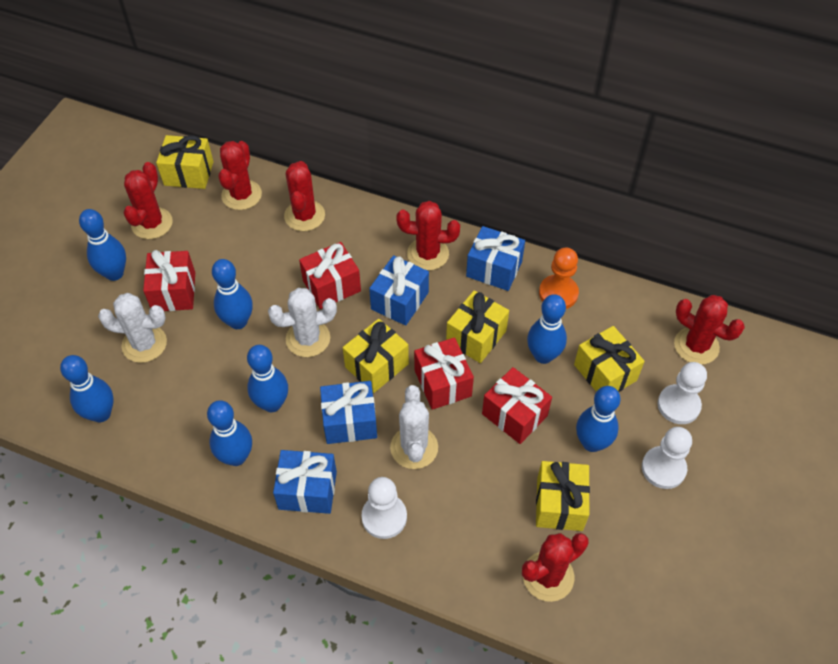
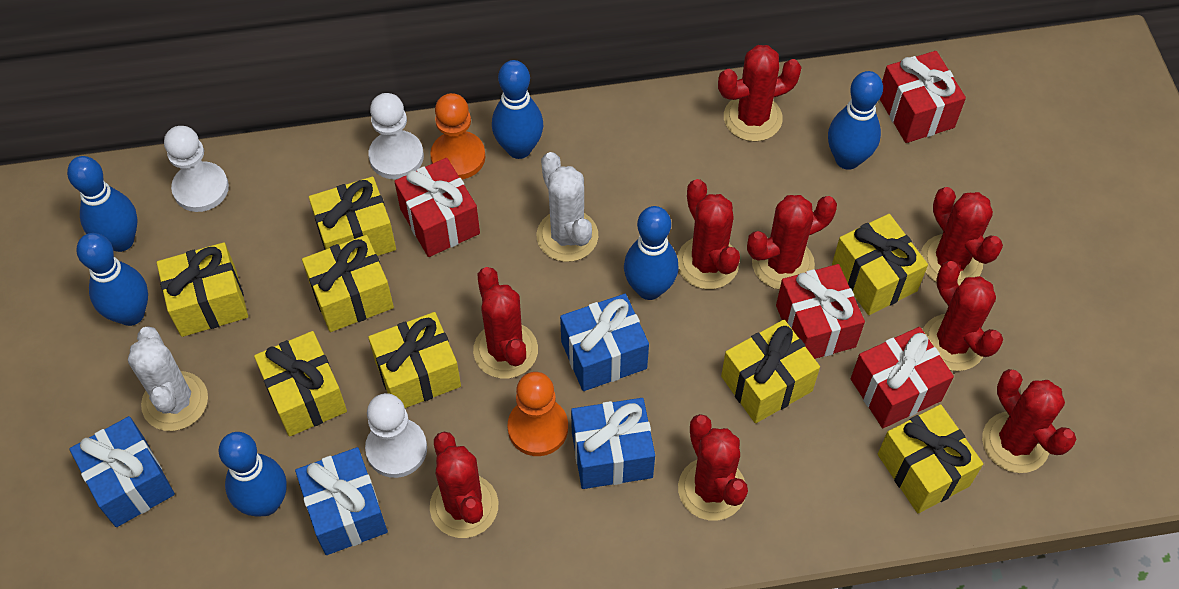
blue bowling pin: [60,355,114,423] [79,209,126,281] [207,400,252,466] [212,259,253,329] [247,345,288,412] [527,294,567,364] [576,386,620,452] = 7 -> [67,156,138,252] [77,233,148,326] [219,432,287,517] [492,60,543,159] [624,206,679,300] [828,71,883,170] = 6
orange pawn: [539,248,579,309] = 1 -> [430,93,485,179] [507,372,568,456] = 2
red cactus: [124,162,173,239] [218,141,262,210] [284,161,325,231] [396,201,460,270] [522,533,589,602] [674,295,745,365] = 6 -> [430,432,498,538] [473,267,538,379] [677,179,740,289] [678,414,748,521] [718,45,802,141] [747,195,837,290] [921,187,1003,285] [923,261,1003,371] [982,369,1076,473] = 9
white cactus: [98,293,167,363] [268,288,337,357] [390,385,438,469] = 3 -> [128,326,208,431] [537,152,598,262] = 2
yellow gift: [156,135,213,189] [343,319,409,393] [446,290,509,363] [536,461,590,531] [574,326,645,392] = 5 -> [157,242,248,337] [254,331,347,437] [302,235,394,332] [309,177,396,256] [368,312,461,408] [721,320,820,423] [832,214,928,315] [878,404,983,513] = 8

